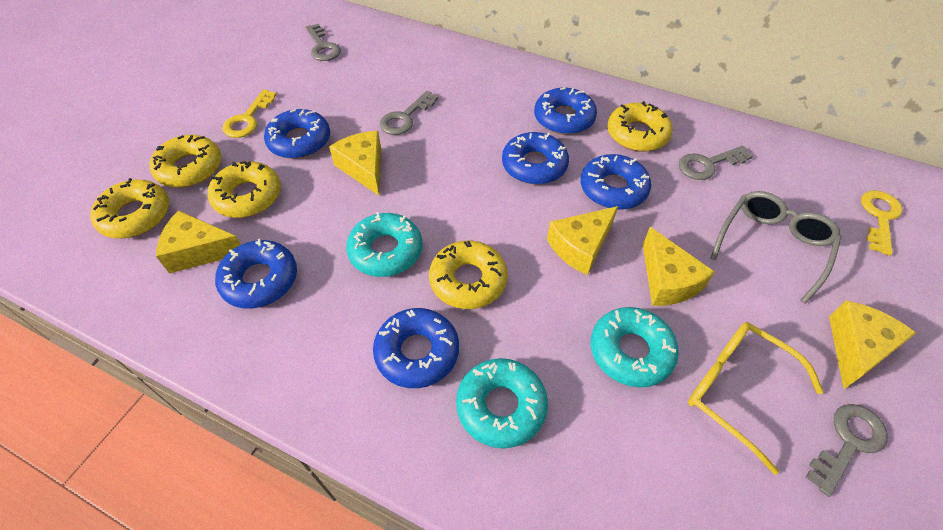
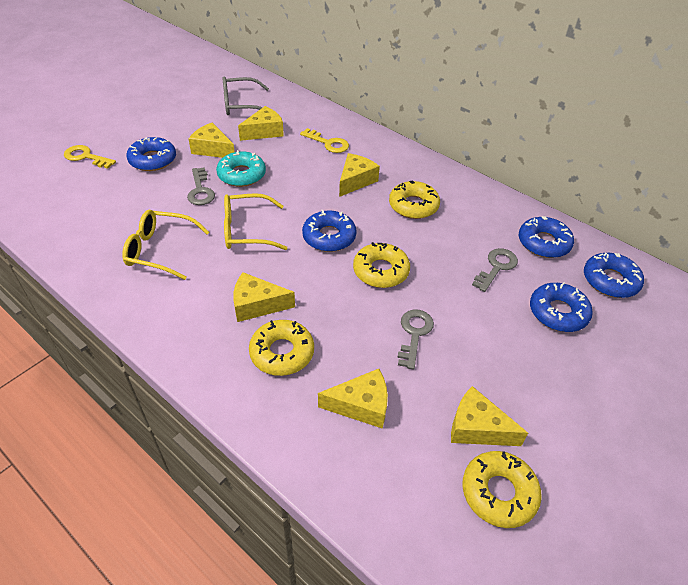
blue donut: [215,239,297,309] [264,109,330,159] [373,308,459,388] [502,132,569,185] [534,87,597,135] [581,154,651,210] = 6 -> [126,137,176,171] [302,210,357,252] [519,216,574,258] [530,282,593,332] [584,253,644,298] = 5
grey key: [305,24,341,61] [380,91,438,135] [678,146,753,180] [806,404,888,497] = 4 -> [187,167,215,205] [397,310,434,370] [472,248,518,292] = 3
turquoise donut: [346,212,423,277] [456,358,548,448] [591,307,679,388] = 3 -> [216,150,266,187] = 1
yellow cheese: [156,210,241,274] [329,131,381,196] [547,206,618,275] [643,227,715,306] [829,301,916,389] = 5 -> [189,122,235,158] [233,272,295,322] [238,106,284,141] [318,369,388,429] [339,153,380,197] [451,386,528,446] = 6
yellow donut: [90,178,169,238] [149,135,222,188] [208,161,281,218] [429,241,508,309] [607,101,673,152] = 5 -> [249,320,314,376] [353,242,410,288] [389,180,440,219] [462,451,542,528] = 4
yellow glasses: [688,322,824,475] = 1 -> [122,210,209,280] [224,193,287,250] = 2

